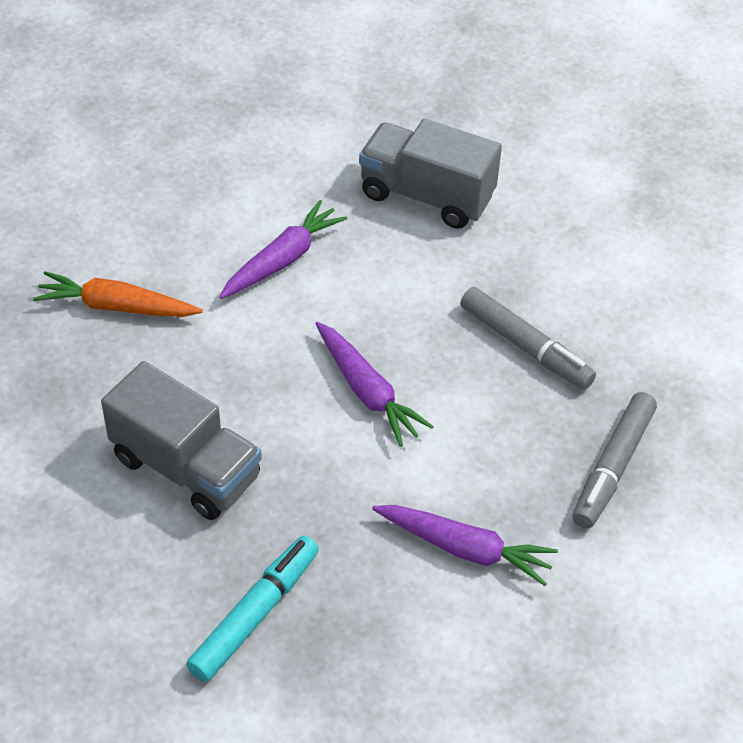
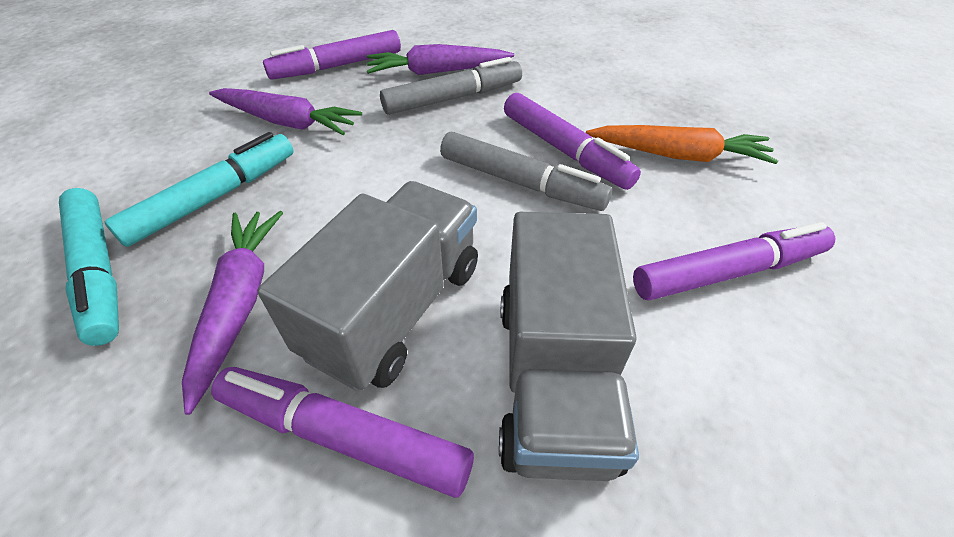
purple marker: none = 0 -> [211,367,474,498] [263,30,401,80] [504,93,641,190] [633,222,835,301] = 4
turquoise marker: [186,535,319,682] = 1 -> [59,188,119,346] [104,132,293,247] = 2

